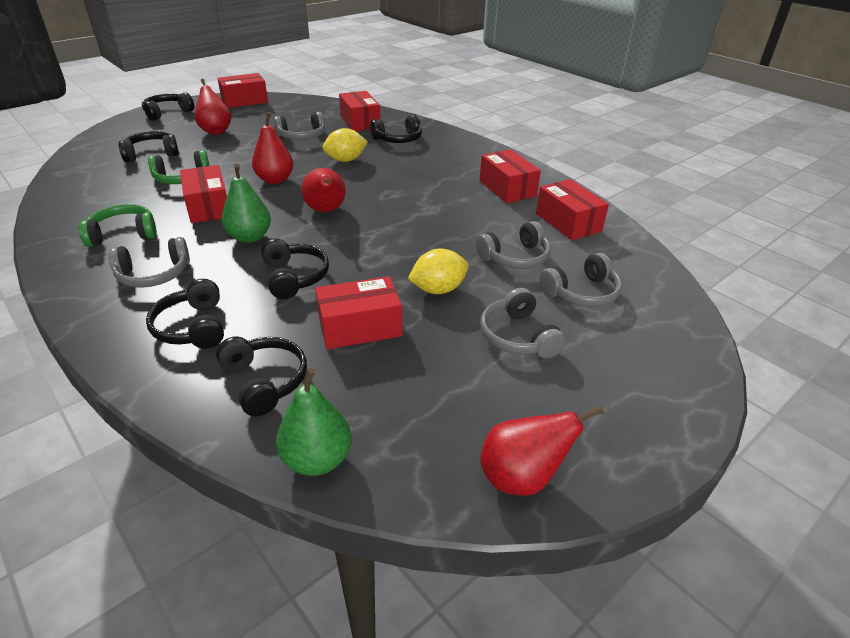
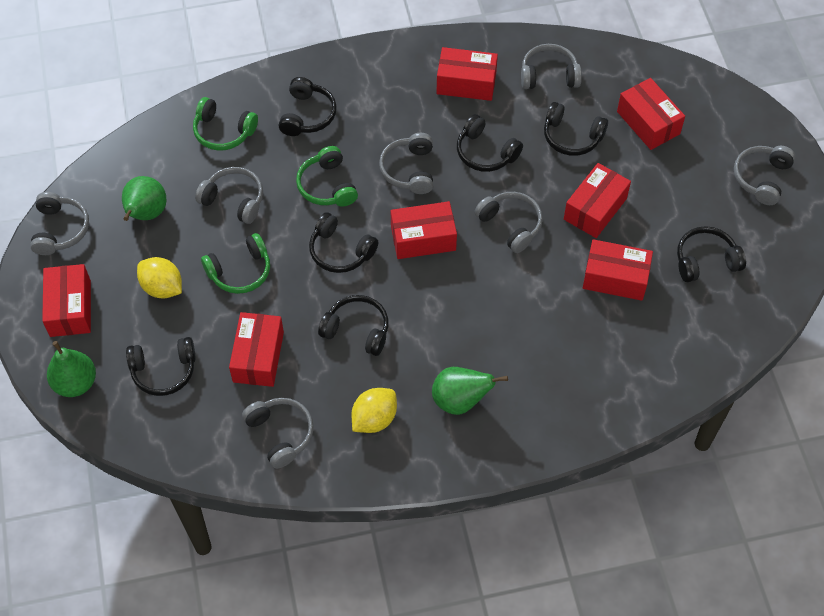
black headphones: [118,131,179,162] [142,92,195,121] [146,279,224,349] [216,337,307,417] [261,239,329,299] [370,114,422,143] = 6 -> [126,337,196,396] [279,77,337,136] [309,212,378,273] [318,295,389,356] [457,114,523,172] [544,102,608,156] [677,226,746,282] = 7
green headphones: [79,204,157,247] [148,150,210,184] = 2 -> [193,97,258,150] [201,233,270,294] [296,146,358,207] = 3
green pear: [222,164,271,243] [276,368,351,476] = 2 -> [47,341,96,397] [122,176,166,221] [432,367,508,415] = 3
grey headphones: [108,237,190,288] [274,112,325,140] [476,221,551,269] [480,288,566,359] [539,253,622,307] = 5 -> [30,192,89,255] [195,167,263,224] [242,398,314,469] [379,133,433,194] [474,192,543,253] [521,44,582,89] [734,146,795,205] = 7
red box: [180,165,227,223] [217,73,268,108] [315,276,402,349] [339,91,380,131] [480,150,541,203] [536,179,609,240] = 6 -> [42,264,91,337] [229,312,284,387] [391,201,457,259] [436,47,498,101] [564,163,631,238] [583,239,653,301] [617,78,685,150] = 7
red pear: [195,79,231,135] [252,112,294,184] [301,168,346,212] [480,406,604,496] = 4 -> none = 0

